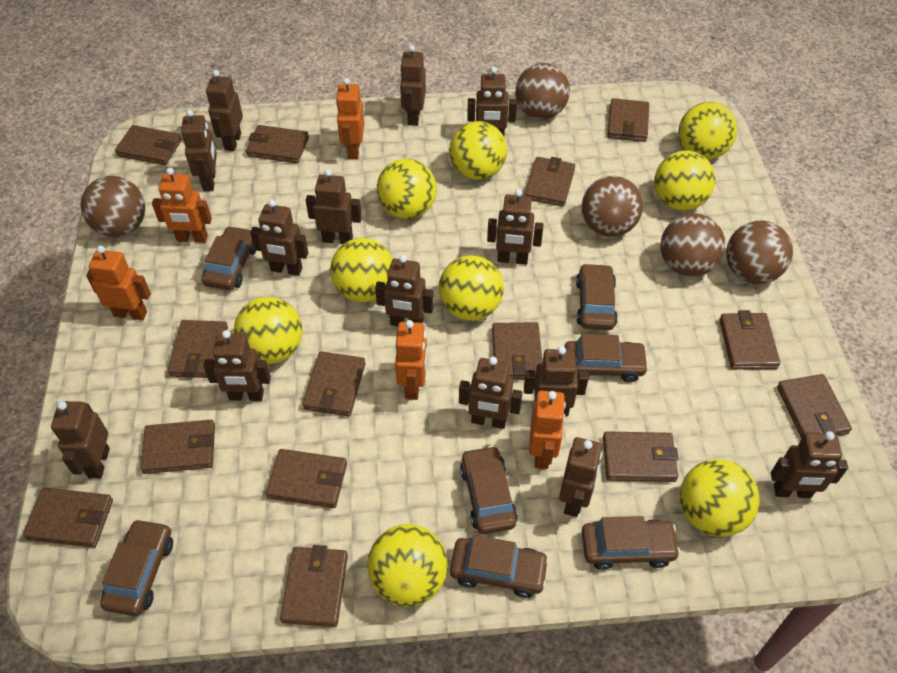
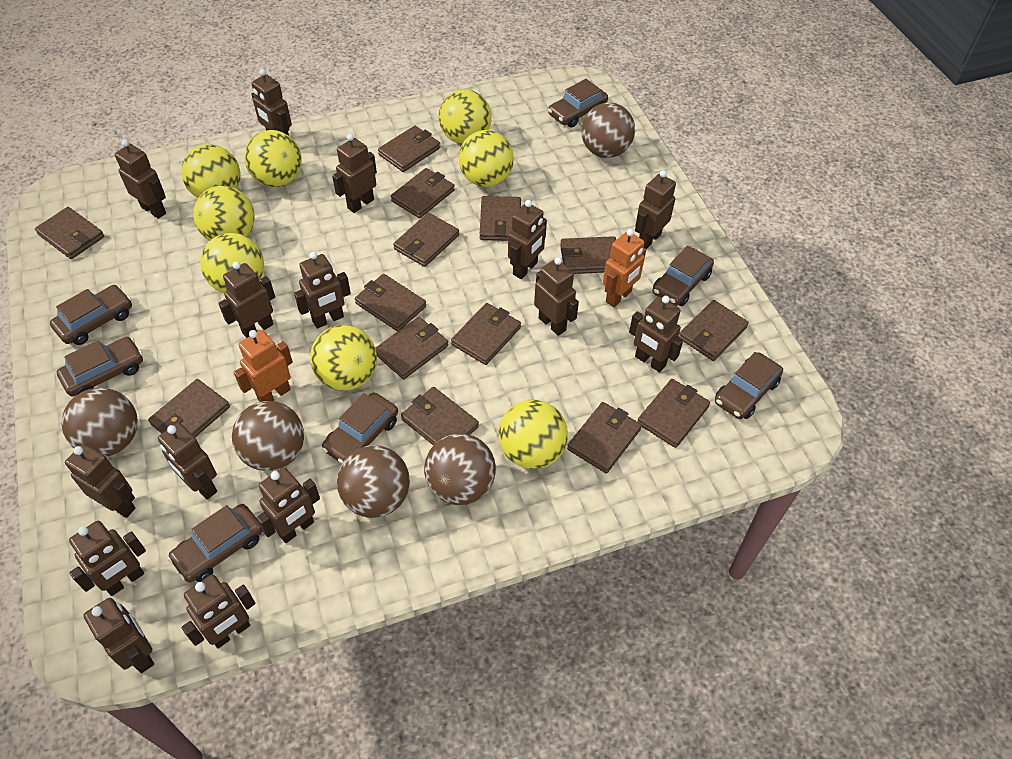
brown robot: [51,401,110,479] [181,110,217,191] [203,330,271,401] [206,70,243,151] [250,200,308,276] [306,169,362,244] [375,255,434,326] [400,45,426,126] [459,357,523,429] [467,67,517,136] [487,189,544,265] [524,346,589,416] [559,437,602,517] [771,431,848,498] = 14 -> [65,444,136,518] [69,521,146,596] [84,598,154,673] [115,140,166,219] [158,423,217,499] [182,574,255,648] [218,261,275,338] [251,69,292,136] [257,467,320,543] [294,252,351,329] [332,134,377,213] [508,200,547,279] [534,257,579,336] [629,296,683,372] [635,170,676,249] = 15
orange robot: [86,246,151,320] [152,168,212,243] [336,78,364,159] [395,320,427,400] [529,391,566,469] = 5 -> [234,330,293,402] [603,229,646,307] = 2
yellow ball: [234,297,302,364] [330,238,393,302] [367,524,448,607] [377,159,437,219] [439,255,504,321] [449,121,507,180] [654,151,715,211] [678,102,737,160] [680,459,760,537] = 9 -> [181,144,240,198] [193,186,255,241] [200,233,264,293] [244,130,302,187] [310,325,377,391] [439,89,492,144] [459,130,514,187] [498,400,568,469] = 8

